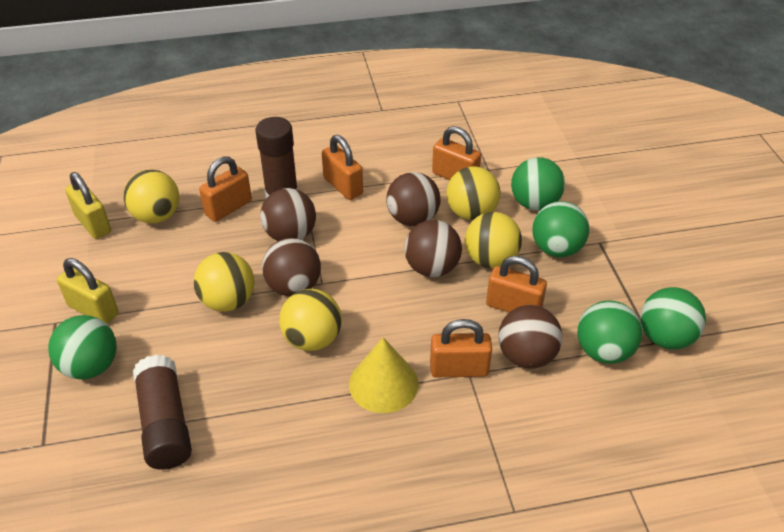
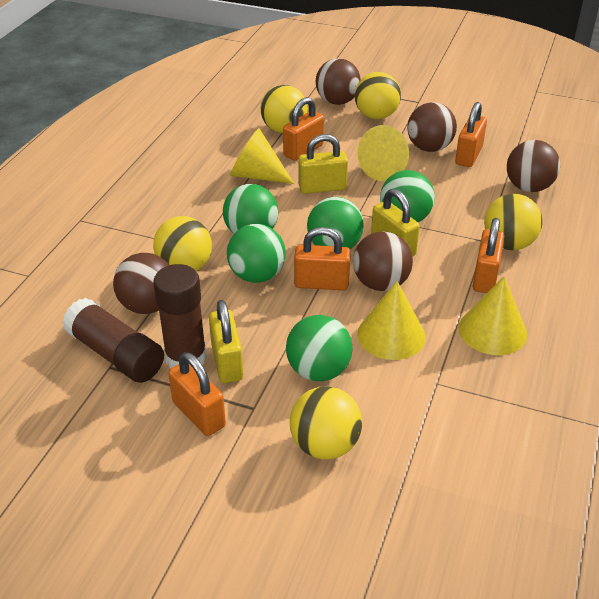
yellow cone: [349,337,419,413] = 1 -> [230,129,294,184] [357,281,426,360] [358,125,409,181] [458,277,527,355] = 4
yellow padlock: [57,258,118,324] [65,172,111,239] = 2 -> [209,300,243,383] [298,134,348,194] [371,189,420,257] = 3

